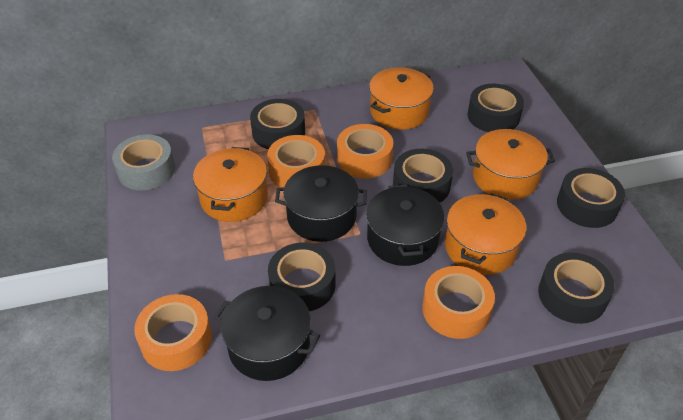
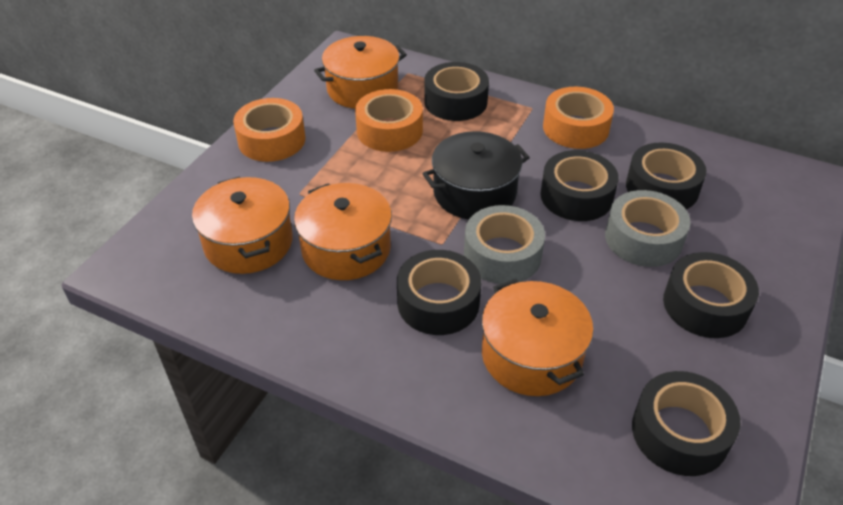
black pot: [214,286,320,381] [275,165,367,242] [366,185,444,266] = 3 -> [422,131,530,219] = 1
grey tape: [112,135,175,190] = 1 -> [464,205,545,284] [605,190,690,267] = 2
orange tape: [134,294,212,371] [267,135,325,188] [337,124,393,179] [422,266,495,339] = 4 -> [233,98,305,162] [355,89,423,152] [543,87,614,149] = 3

